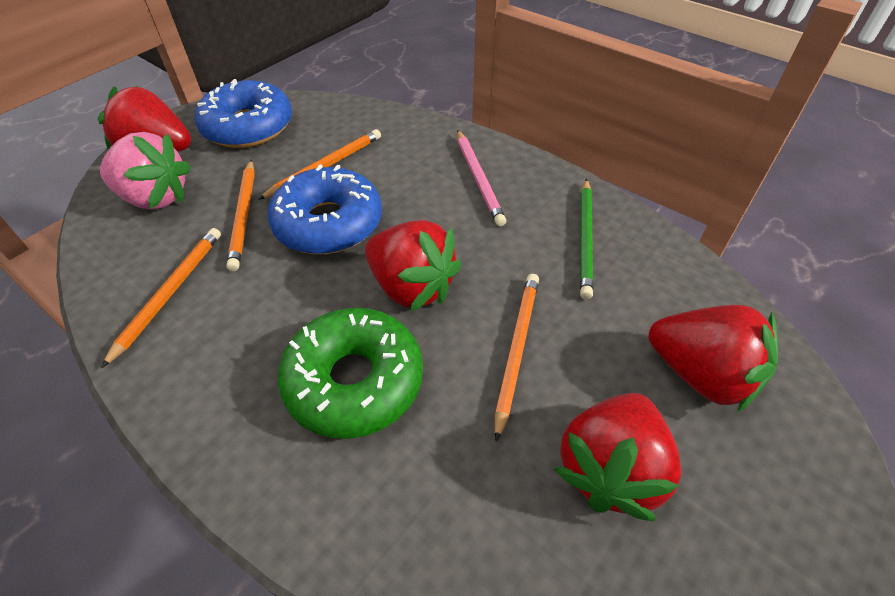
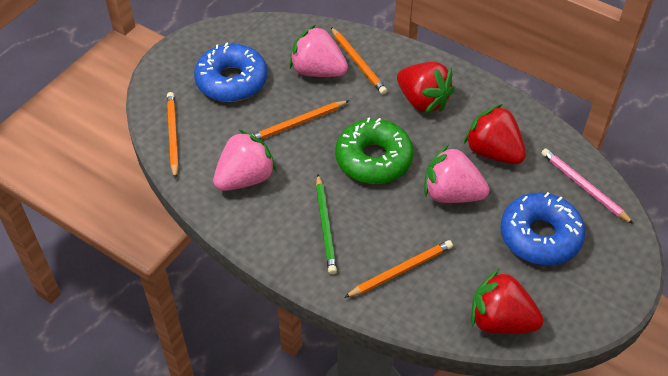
pink strawberry: [100,132,191,209] = 1 -> [213,129,277,191] [289,25,348,77] [424,145,489,203] = 3
red strawberry: [98,86,191,152] [365,220,461,312] [554,393,682,521] [649,305,778,413] = 4 -> [397,62,455,114] [464,104,526,164] [471,269,544,334] = 3

